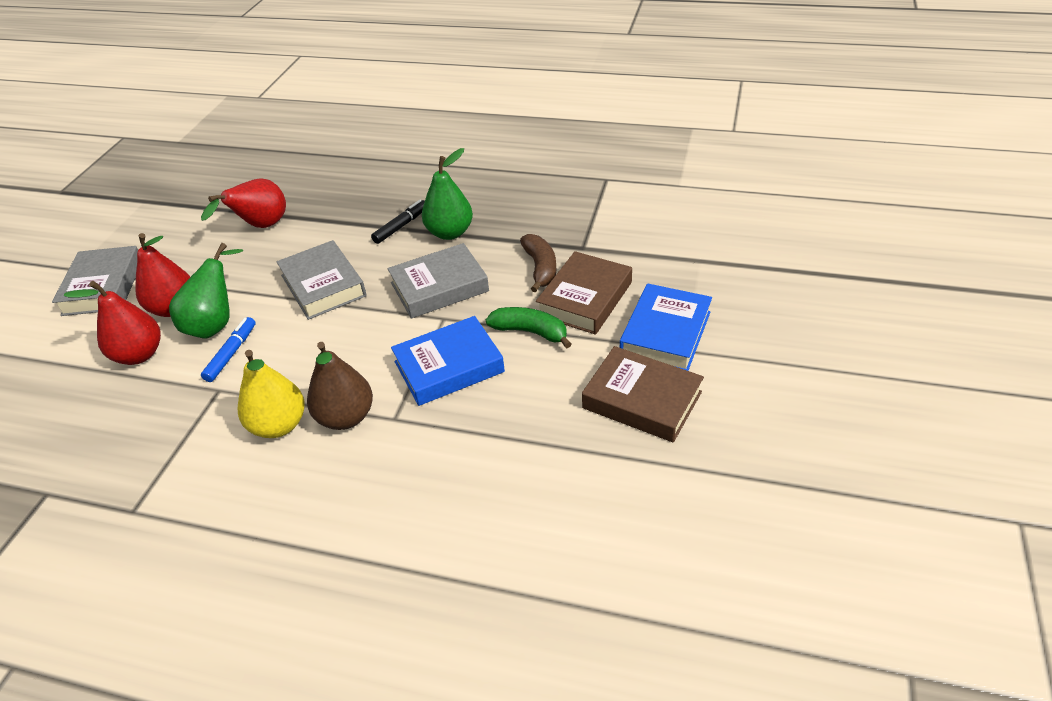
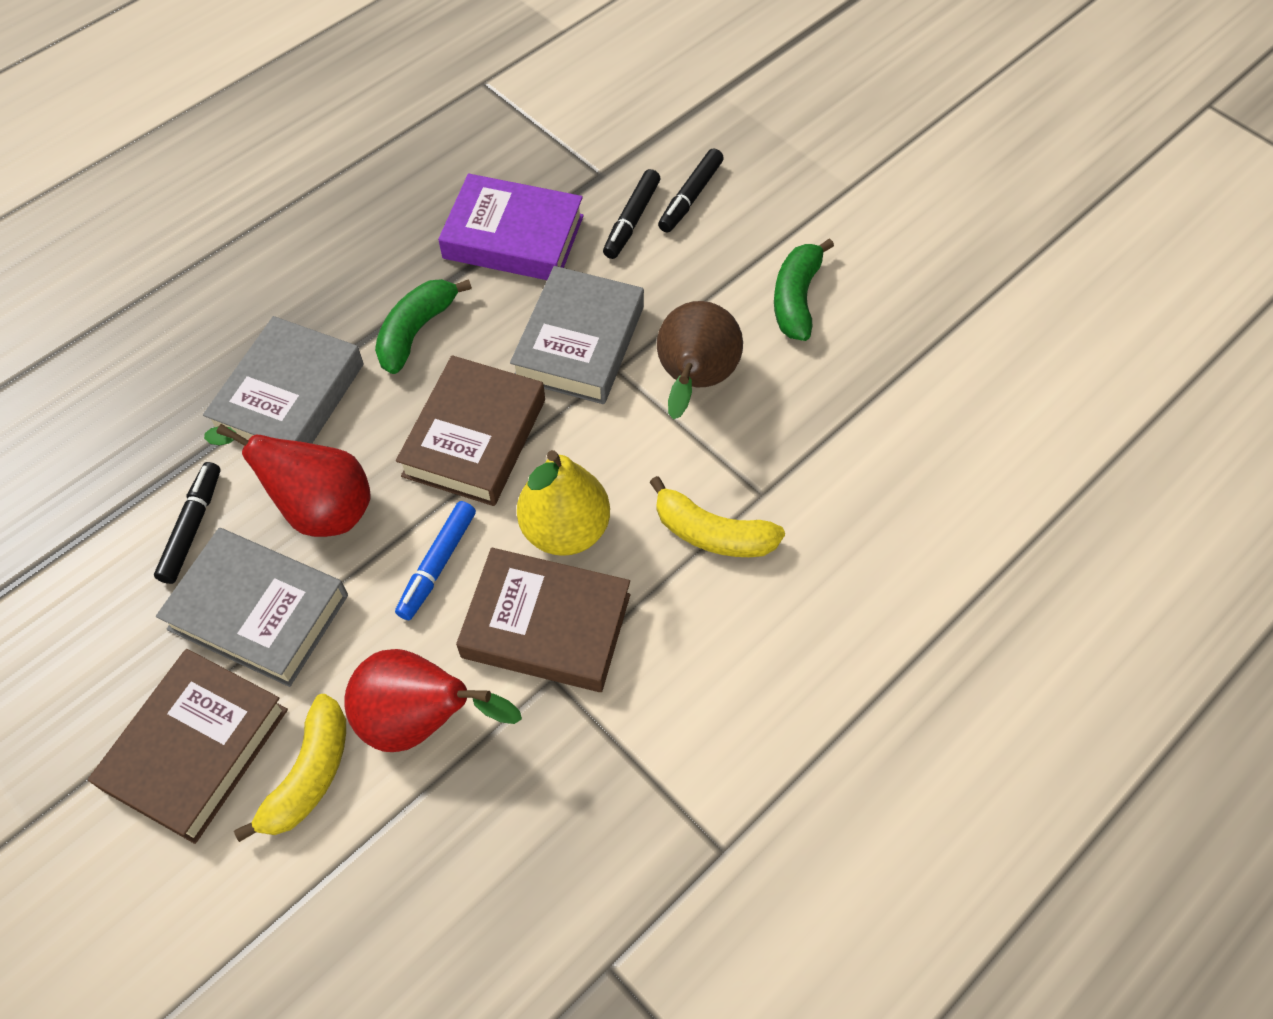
black marker: [371,200,425,244] = 1 -> [154,462,220,584] [603,169,660,259] [658,148,724,233] = 3
blue book: [391,316,505,406] [620,283,712,371] = 2 -> none = 0
brown banana: [520,234,556,292] = 1 -> none = 0
brown book: [536,251,632,335] [582,346,704,442] = 2 -> [88,649,288,844] [396,355,545,506] [456,548,630,692] = 3
green banana: [486,307,571,348] = 1 -> [375,279,472,374] [774,238,834,341] = 2
green pear: [169,243,243,338] [422,148,473,240] = 2 -> none = 0
purple book: none = 0 -> [438,173,584,280] = 1
red pear: [64,281,161,365] [135,233,190,317] [201,178,286,228] = 3 -> [204,424,371,537] [344,649,522,752] = 2
yellow banana: none = 0 -> [234,694,346,842] [650,476,785,557] = 2

